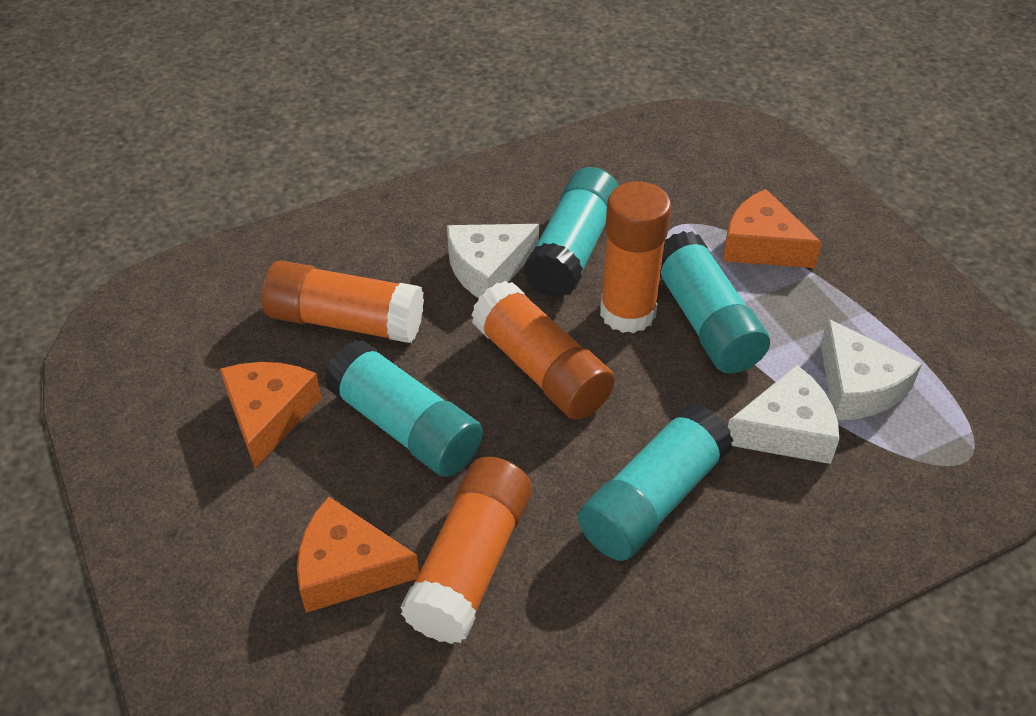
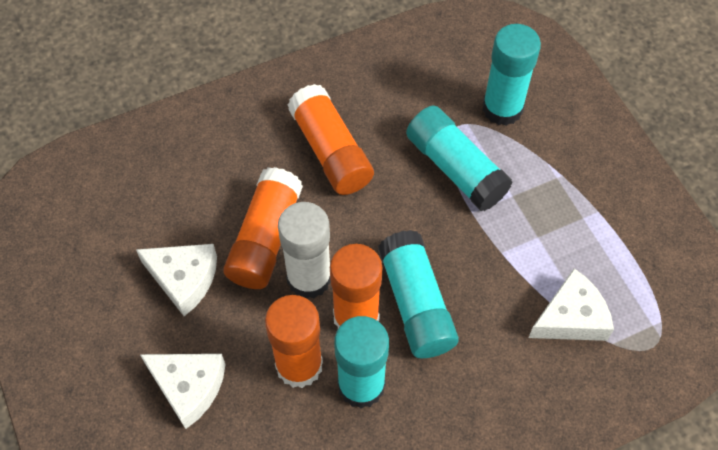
orange cheese: [220,362,321,468] [297,496,419,613] [723,189,822,268] = 3 -> none = 0
white glue stick: none = 0 -> [278,202,331,298] = 1

